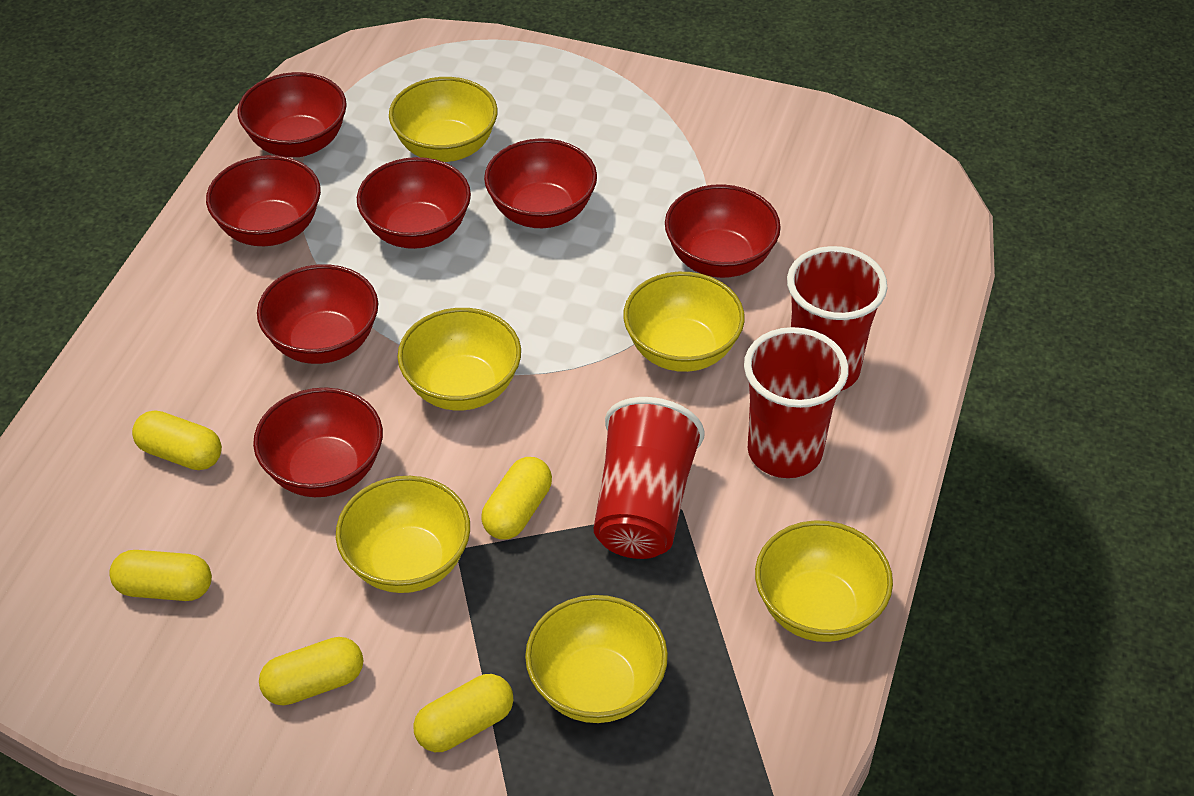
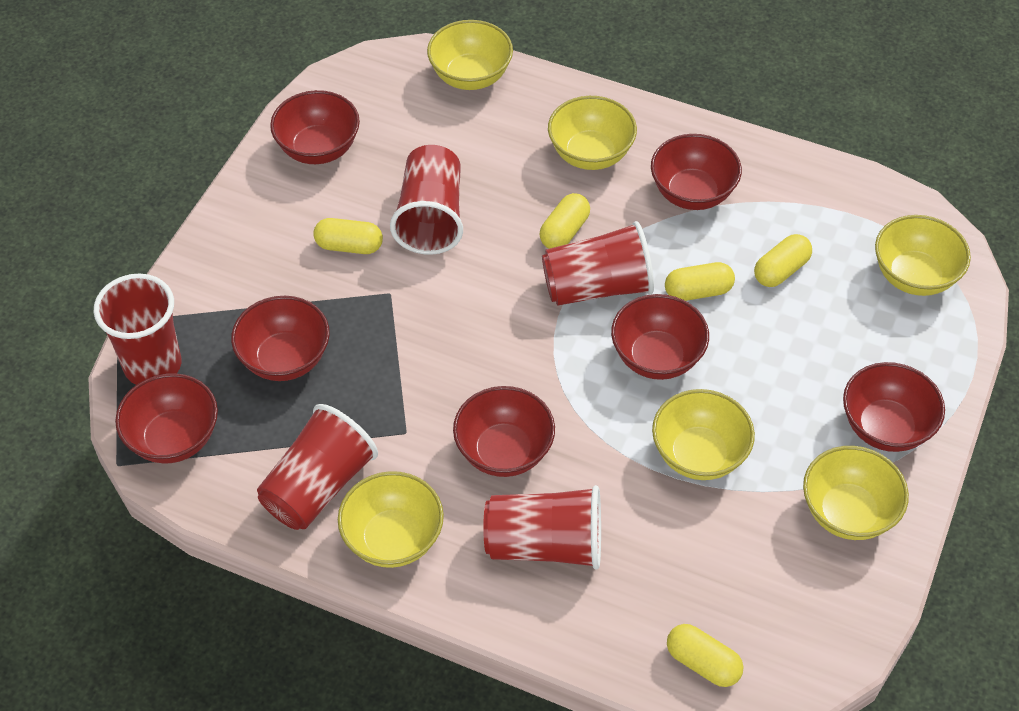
red cup: [594,397,705,559] [744,327,849,478] [787,246,887,391] = 3 -> [93,273,181,385] [257,404,378,530] [390,145,463,255] [483,485,601,570] [542,221,654,305] = 5

